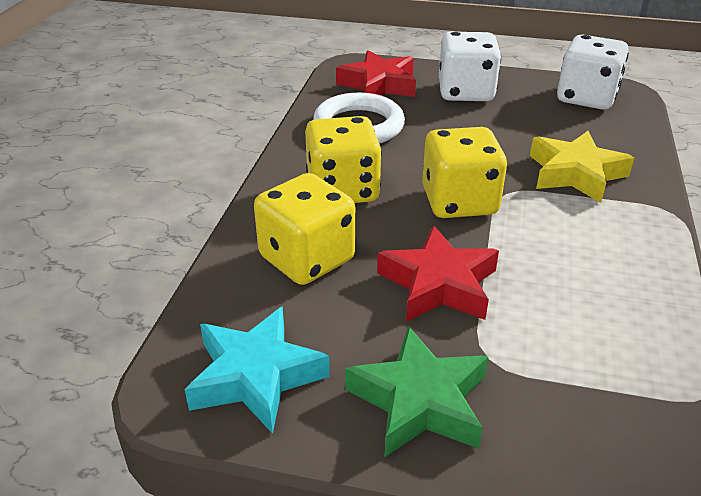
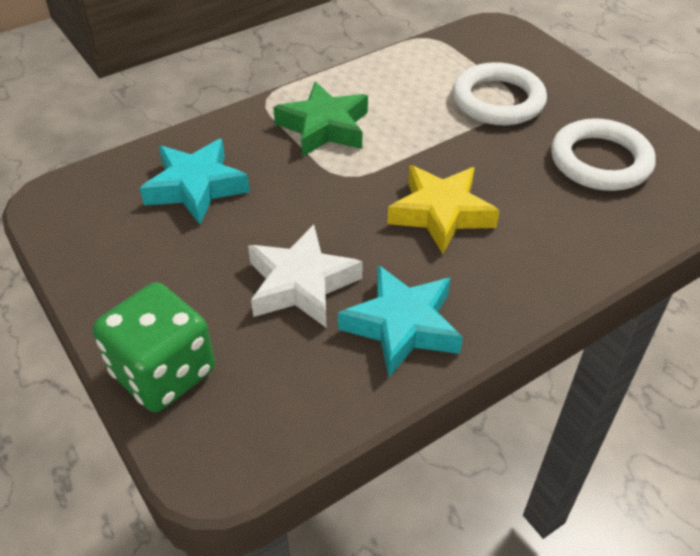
green dice: none = 0 -> [93,282,215,412] = 1
red star: [336,50,416,97] [377,225,499,322] = 2 -> none = 0
turquoise star: [184,306,330,434] = 1 -> [140,139,250,225] [338,265,463,377] = 2
white dice: [439,32,501,101] [557,35,629,110] = 2 -> none = 0
white ring: [313,93,405,144] = 1 -> [452,62,547,125] [551,118,656,191] = 2
white star: none = 0 -> [248,225,363,328] = 1
yellow dice: [254,173,356,285] [305,116,382,203] [422,127,507,218] = 3 -> none = 0

